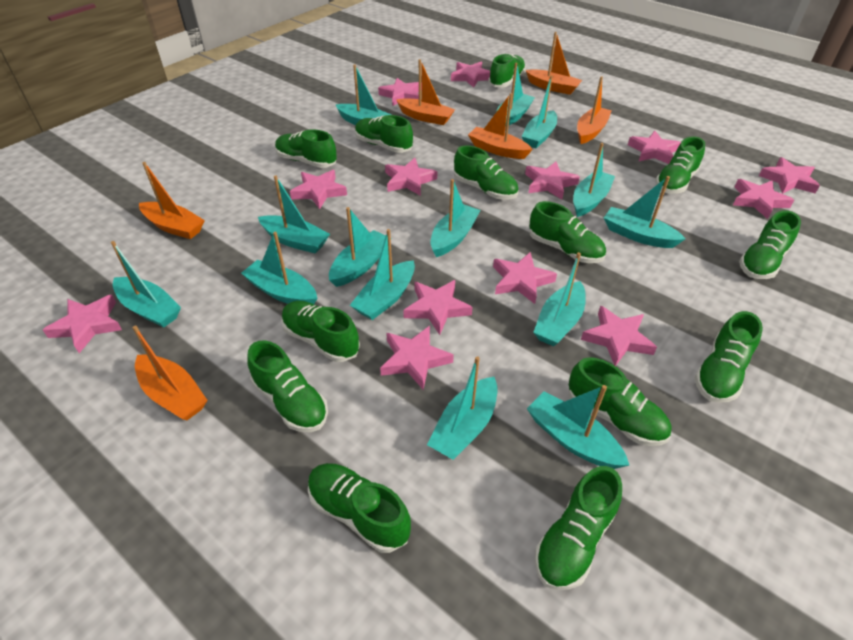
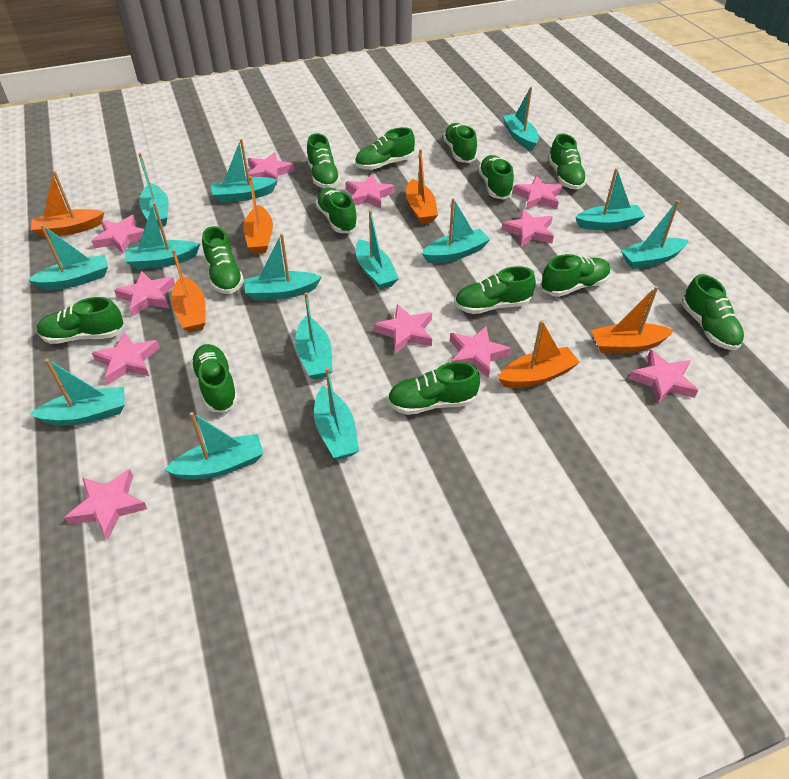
pink star: [43,294,122,353] [290,170,347,209] [378,78,419,106] [380,326,454,390] [385,158,437,196] [403,280,472,335] [451,62,490,87] [493,252,557,304] [525,162,580,199] [581,306,657,366] [628,131,681,164] [733,179,794,219] [759,157,820,194] = 13 -> [64,469,147,540] [91,215,144,255] [92,332,160,385] [114,271,175,317] [248,152,294,185] [345,174,395,209] [374,304,432,354] [450,326,511,378] [501,209,554,247] [513,175,564,210] [628,349,699,405] = 11

